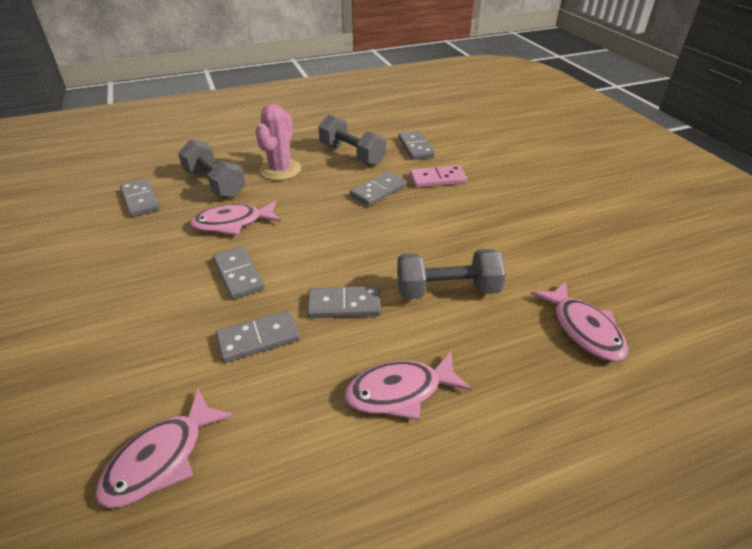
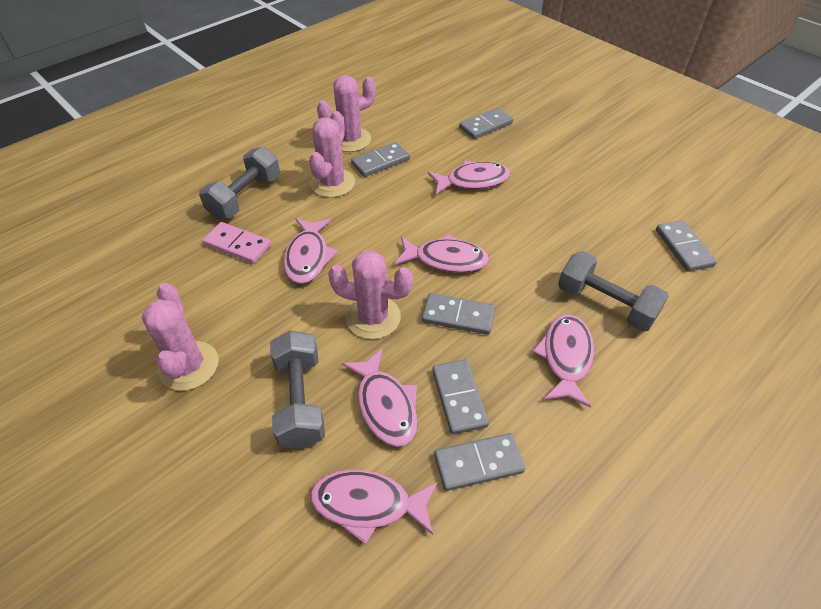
pink cactus: [255,104,301,180] = 1 -> [142,283,219,391] [309,111,355,198] [317,75,376,152] [328,250,413,339] = 4
pink fish: [95,389,234,508] [190,201,281,235] [344,351,472,420] [531,281,628,362] = 4 -> [283,218,338,284] [310,470,438,545] [342,348,418,447] [394,234,489,273] [428,160,510,194] [533,314,594,408] = 6

